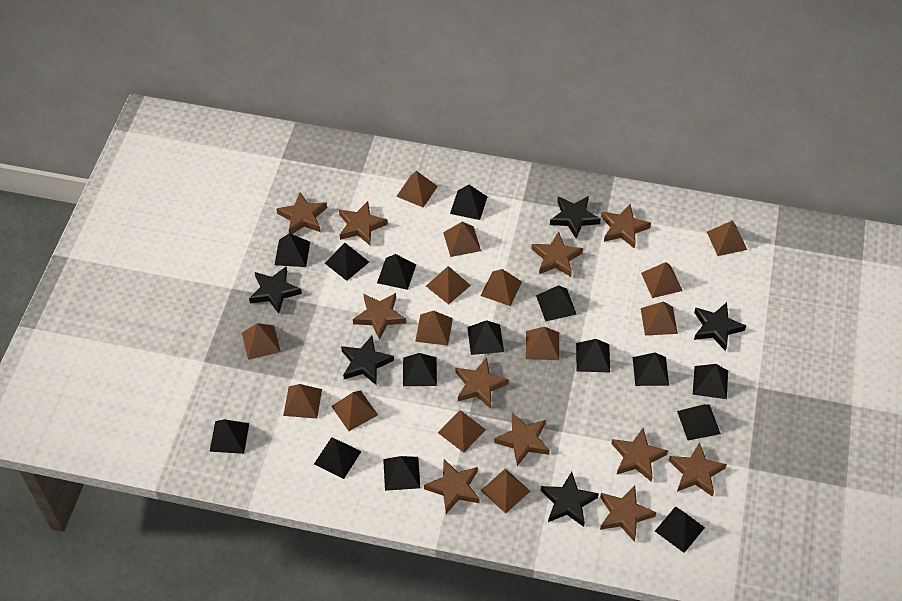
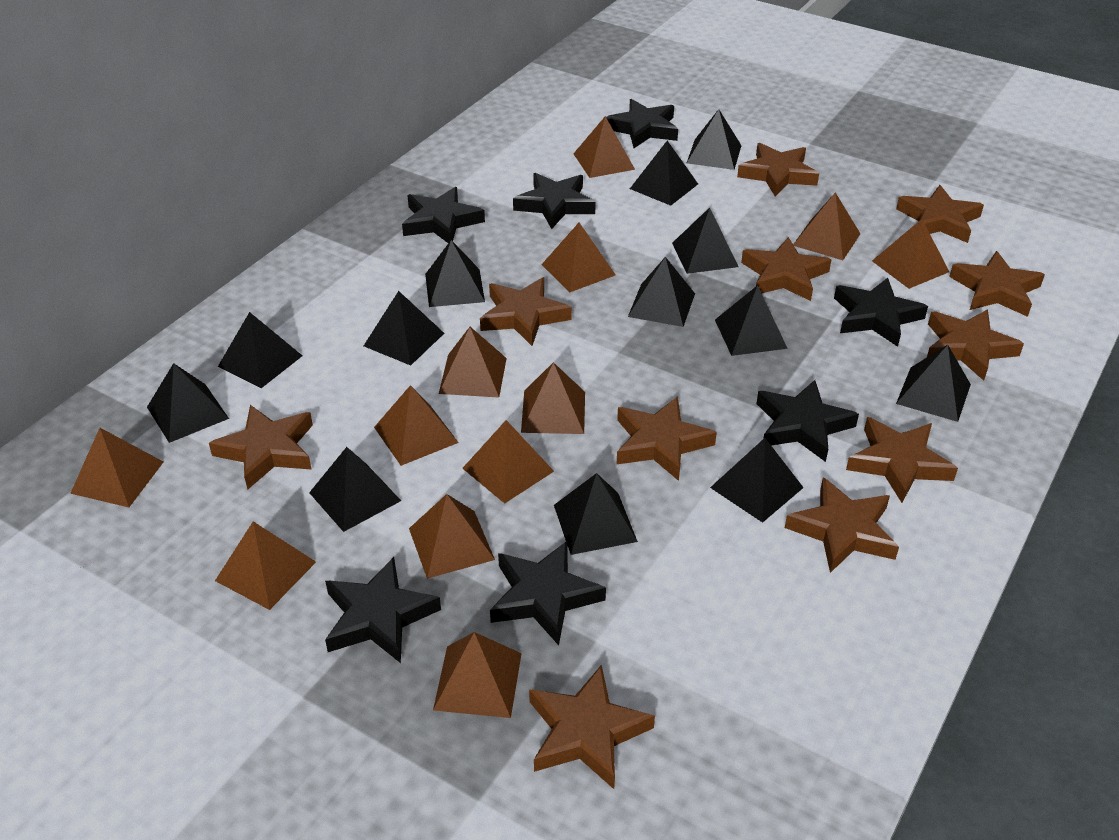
black pyramid: [209,419,249,454] [275,233,310,267] [314,437,362,479] [325,243,369,281] [377,254,416,290] [383,456,420,491] [403,353,437,386] [450,185,488,220] [467,320,504,355] [536,285,577,322] [576,339,610,373] [633,353,669,386] [655,506,705,553] [677,404,721,440] [693,364,728,399] = 15 -> [147,363,229,443] [218,312,303,388] [309,447,401,532] [364,291,444,365] [425,240,485,307] [554,473,638,555] [628,257,695,327] [630,141,698,206] [672,207,739,274] [687,109,742,170] [710,438,804,523] [715,285,788,356] [896,345,971,422] = 13
black star: [249,267,302,313] [341,336,394,386] [541,472,599,527] [550,196,601,239] [694,302,746,351] = 5 -> [325,557,441,663] [402,187,485,243] [490,541,606,645] [513,173,596,229] [606,99,678,148] [756,380,859,462] [834,278,928,347] = 7
brown pyramid: [242,323,281,360] [283,384,322,419] [331,390,378,431] [396,171,438,208] [415,311,453,346] [426,266,471,304] [438,410,486,453] [443,221,481,257] [481,269,522,306] [481,468,530,514] [526,326,559,360] [641,262,682,298] [641,302,678,335] [707,221,747,256] = 14 -> [70,428,163,507] [215,521,316,610] [374,385,459,466] [409,494,495,579] [433,632,522,718] [439,327,507,398] [462,420,554,504] [521,362,585,434] [541,223,616,292] [573,116,635,178] [793,192,860,260] [872,219,949,289] = 12

